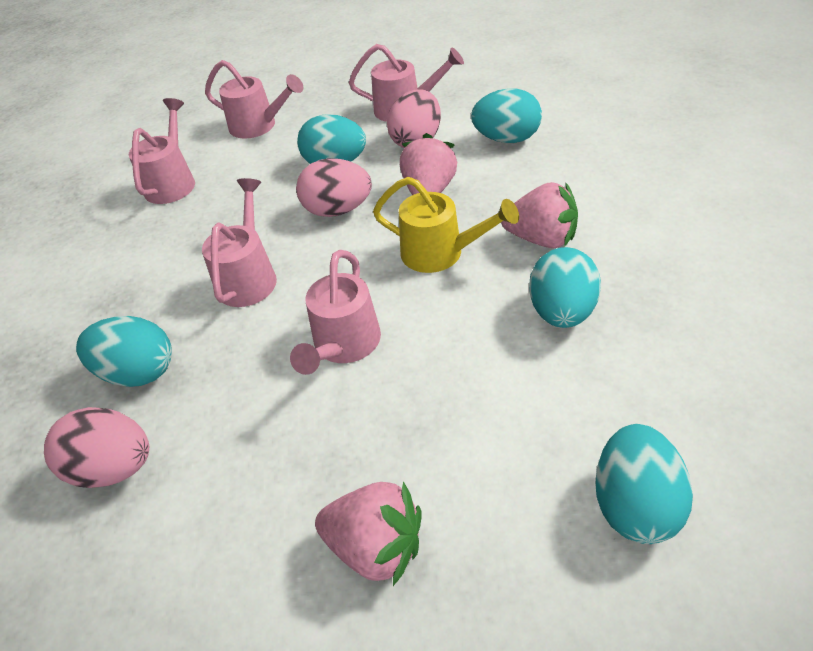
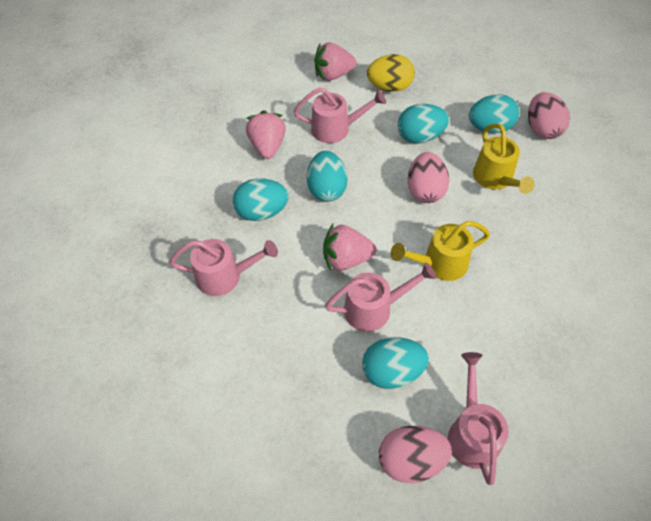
pink watering can: [129,98,195,204] [202,178,277,307] [205,60,303,139] [290,250,381,375] [349,44,464,122] = 5 -> [169,239,278,296] [294,88,386,143] [325,263,436,332] [448,352,509,485] = 4
yellow egg: none = 0 -> [367,54,415,92] = 1
yellow watering can: [373,177,519,273] = 1 -> [391,221,490,281] [473,123,535,194] = 2

